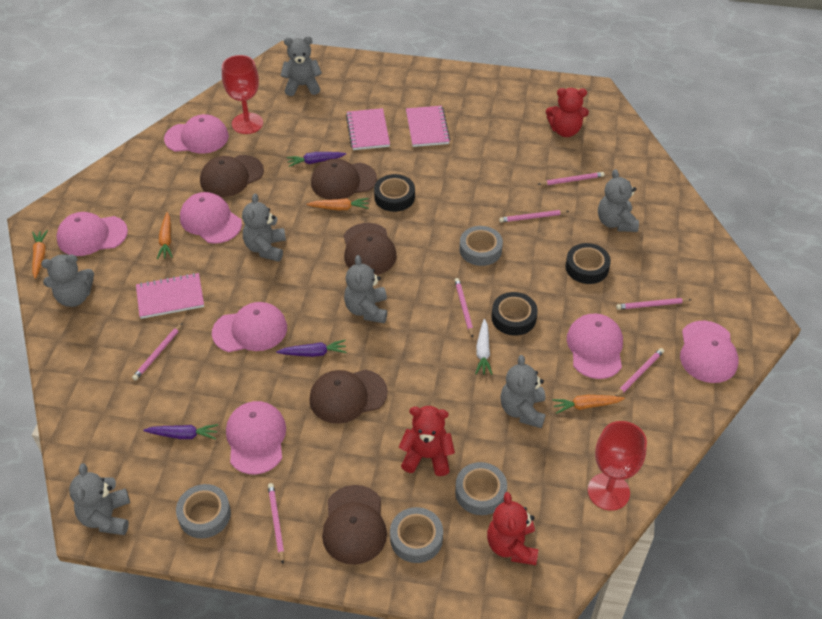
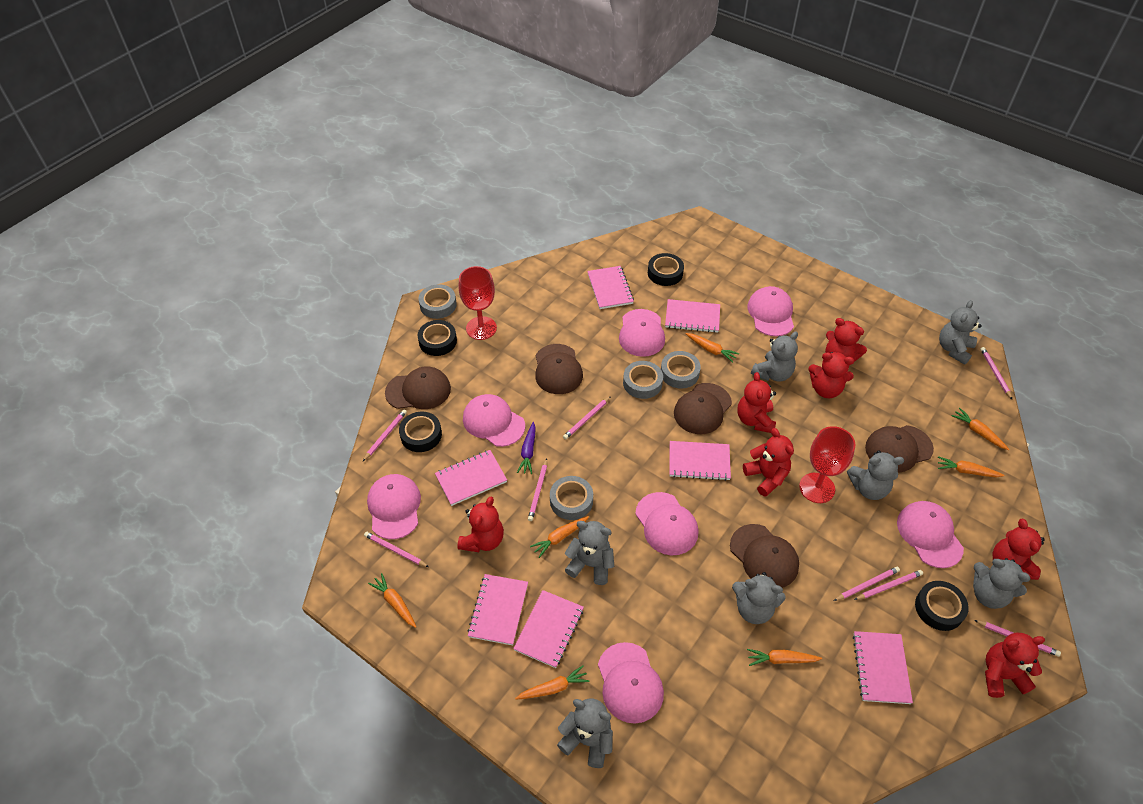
black tape: [374,174,415,212] [491,292,538,336] [565,243,611,284] = 3 -> [399,412,442,452] [418,320,457,356] [648,253,684,286] [915,581,969,631] = 4
orange carrot: [32,230,48,279] [157,212,173,259] [307,198,369,210] [552,395,625,414] = 4 -> [368,573,416,628] [515,665,590,700] [530,516,589,558] [686,333,739,363] [747,649,822,666] [938,456,1005,477] [952,408,1009,450] = 7
pink notebook: [136,273,204,319] [346,108,390,150] [406,106,450,147] = 3 -> [435,450,507,506] [467,574,528,645] [513,590,584,668] [587,266,634,309] [665,299,720,333] [669,441,731,481] [853,631,913,704] = 7
pink pencil: [132,323,183,381] [268,483,284,564] [454,278,473,338] [499,210,569,222] [538,172,605,185] [615,348,664,396] [616,298,692,310] = 7 -> [363,410,407,461] [364,532,429,567] [528,459,547,521] [563,396,611,439] [834,567,900,601] [854,570,923,600] [974,620,1061,657] [981,347,1012,399] = 8
purple carrot: [143,424,218,440] [276,340,347,357] [287,152,346,167] = 3 -> [517,422,536,474] = 1
red teddy bear: [399,406,455,476] [487,492,538,565] [546,88,589,137] = 3 -> [457,496,504,552] [737,372,776,433] [743,428,794,497] [808,352,854,398] [825,318,867,362] [985,633,1045,698] [993,519,1044,580] = 7
white carrot: [475,319,493,375] = 1 -> none = 0

